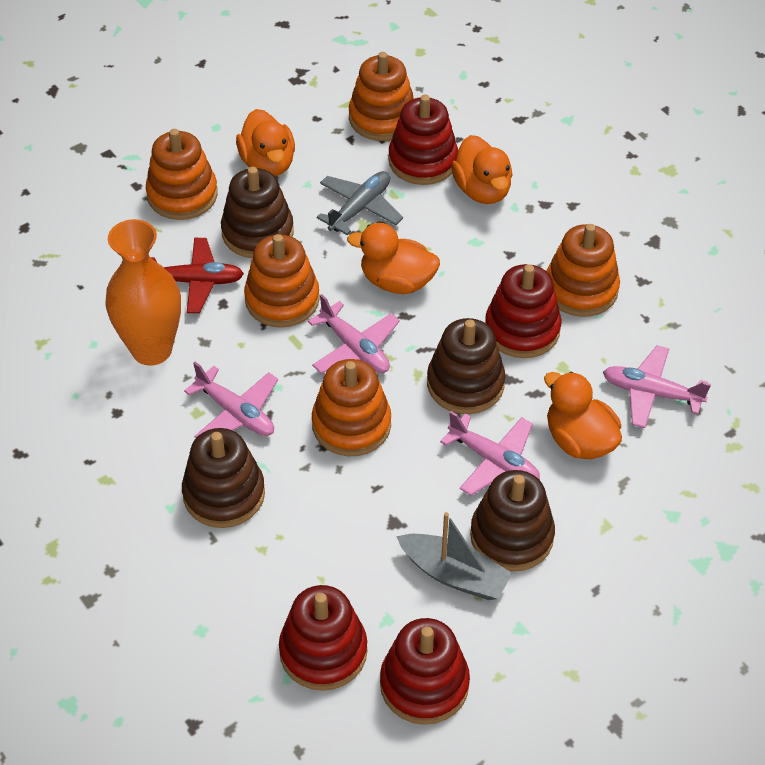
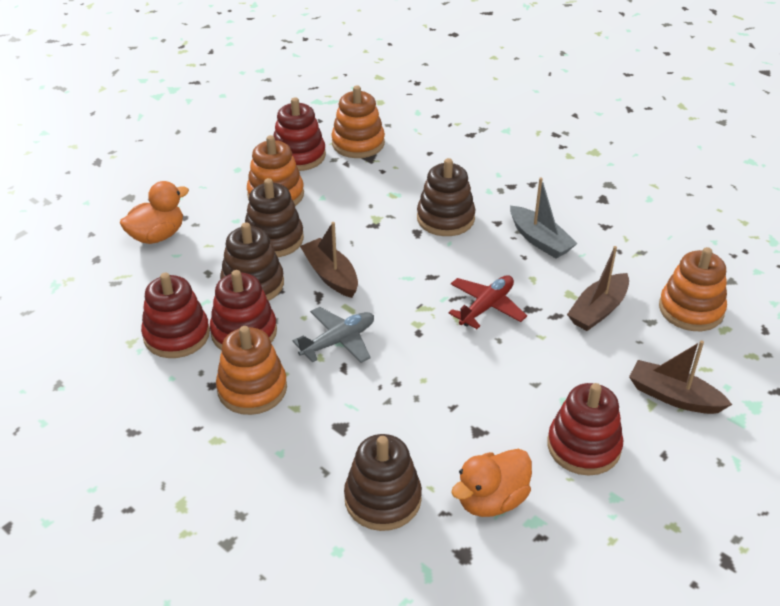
brown boat: none = 0 -> [300,222,358,298] [567,246,629,331] [629,340,732,414] = 3
orange duck: [236,109,295,176] [347,223,440,294] [451,135,512,204] [544,372,622,459] = 4 -> [120,181,189,244] [451,449,532,517] = 2
orange stacking toy: [146,129,218,220] [244,234,320,328] [312,359,391,456] [349,52,414,141] [547,224,620,317] = 5 -> [216,326,287,415] [247,135,304,206] [331,85,385,158] [659,247,727,331] = 4
orange vase: [105,219,181,366] = 1 -> none = 0
pink plane: [184,362,278,438] [308,294,400,373] [440,411,540,495] [603,345,711,428] = 4 -> none = 0

